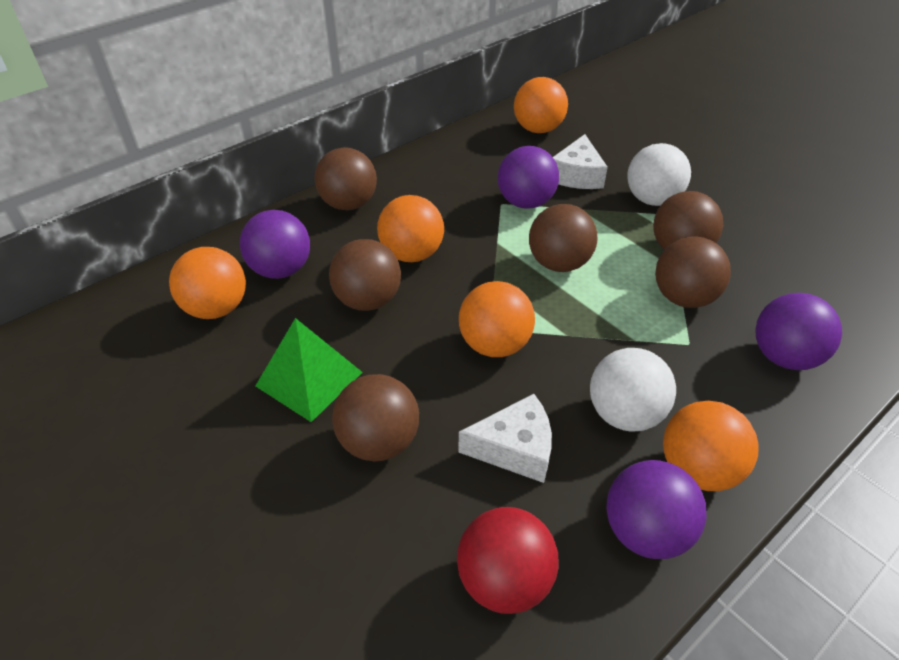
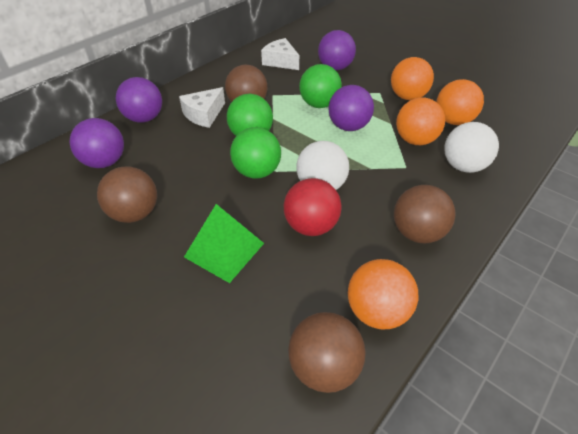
brown ball: [315,147,377,210] [329,239,401,311] [332,374,419,462] [529,204,598,272] [653,191,723,250] [655,236,731,308] = 6 -> [97,167,157,223] [225,65,267,102] [288,312,365,393] [394,185,456,243] = 4
green ball: none = 0 -> [227,94,273,136] [230,127,281,179] [299,64,342,108] = 3
orange ball: [169,247,246,319] [377,195,444,262] [459,281,535,357] [514,77,568,133] [663,401,759,491] = 5 -> [348,259,418,330] [391,57,434,100] [396,98,445,145] [437,79,484,125] = 4

